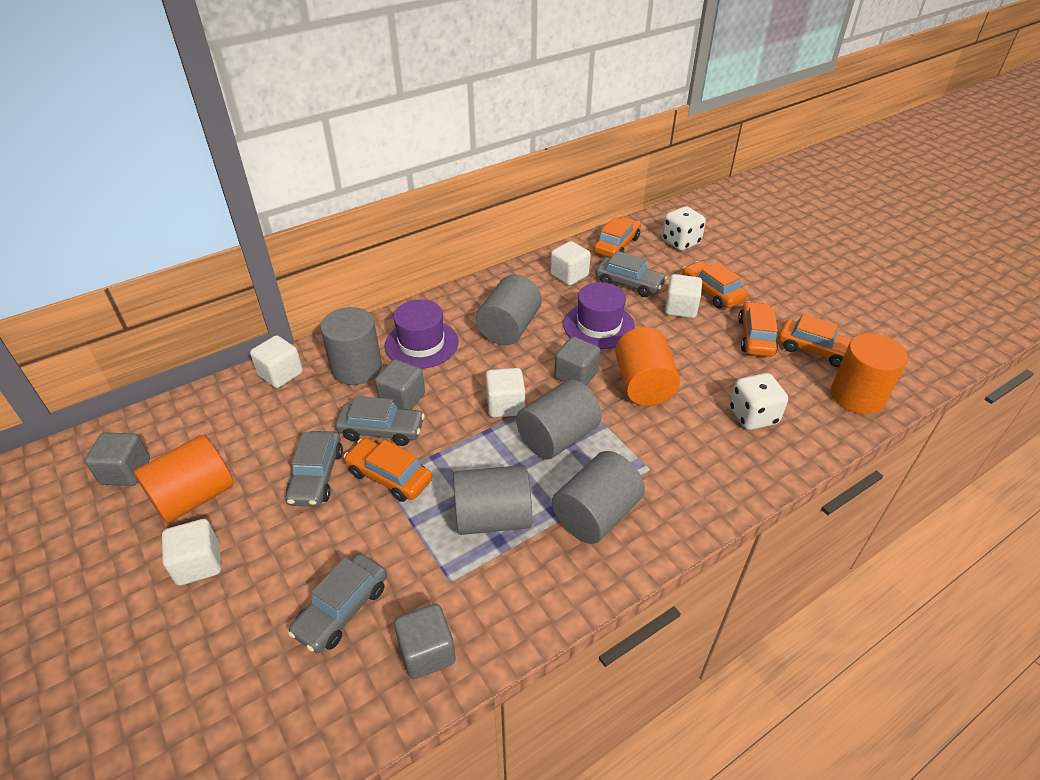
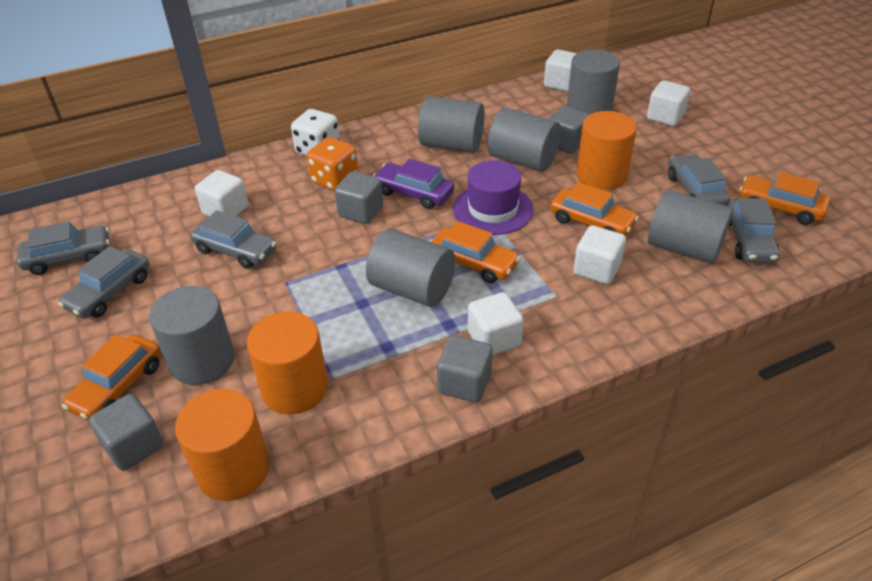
grey car: [286,431,343,507] [288,554,387,653] [335,396,425,446] [595,251,667,297] = 4 -> [17,221,110,275] [58,246,150,318] [190,210,276,269] [668,154,730,206] [728,198,780,263] = 5
grey cylinder: [320,307,382,385] [453,465,532,535] [476,275,542,345] [516,379,602,459] [552,451,645,544] = 5 -> [149,286,235,385] [366,229,456,307] [418,96,484,153] [487,108,561,171] [567,50,620,115] [648,190,733,264] = 6
orange car: [344,438,432,502] [594,217,641,258] [682,261,748,309] [738,301,778,357] [778,314,852,367] = 5 -> [62,334,161,421] [431,221,520,283] [550,182,639,236] [739,172,830,225] = 4
orange dice: none = 0 -> [307,137,359,191] = 1
purple car: none = 0 -> [373,159,454,209] = 1
purple hat: [385,300,458,369] [563,282,635,349] = 2 -> [453,160,533,235] = 1
white dice: [662,206,706,251] [730,373,788,430] = 2 -> [291,109,340,156] = 1

